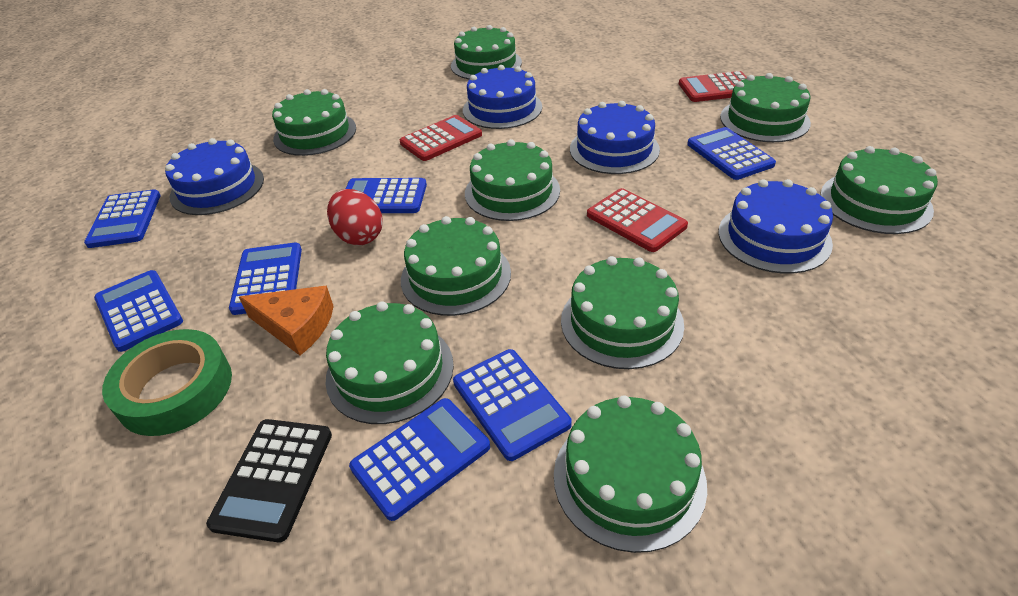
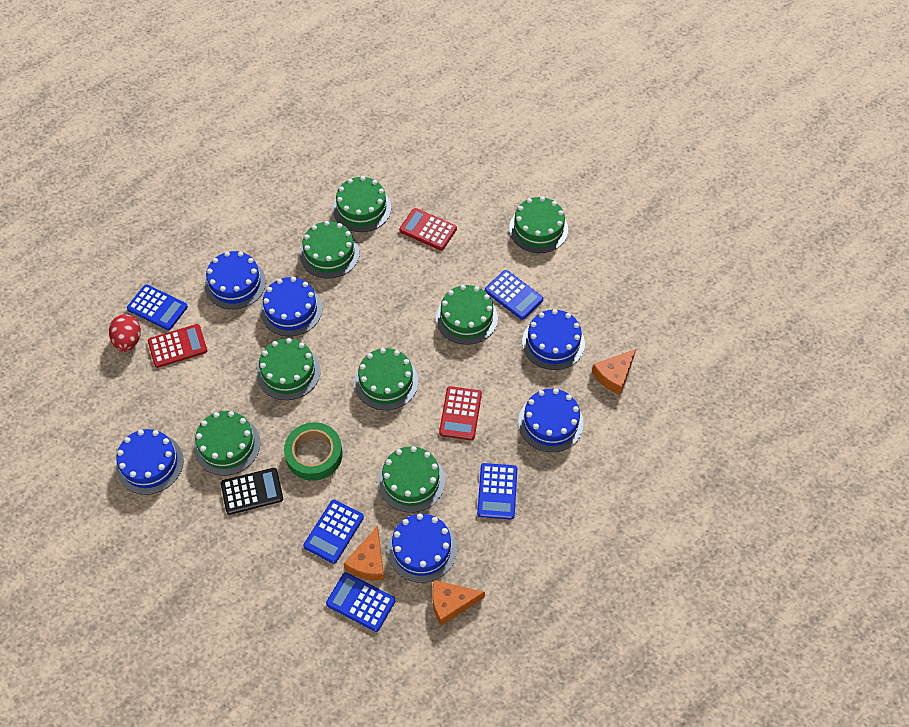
blue cake: [165,138,264,215] [463,65,542,129] [570,101,660,174] [718,179,833,274] = 4 -> [116,429,184,495] [205,251,266,309] [260,277,322,336] [387,514,457,583] [518,389,584,452] [522,309,585,370] = 6
blue calculator: [84,189,161,248] [94,270,183,352] [229,243,302,315] [346,178,427,213] [349,398,490,521] [453,349,572,461] [687,127,776,180] = 7 -> [127,285,188,330] [303,500,364,564] [326,572,395,632] [477,463,517,520] [485,270,543,320] = 5
green cake: [272,89,356,156] [325,301,454,424] [401,216,511,316] [451,25,522,79] [465,139,560,221] [554,395,707,553] [561,256,684,369] [720,73,811,142] [821,146,938,234] = 9 -> [194,411,260,476] [257,338,321,400] [300,221,360,279] [333,176,391,232] [354,348,418,410] [378,446,445,513] [436,285,498,345] [509,196,568,253] = 8
orange cheese: [239,286,334,355] = 1 -> [344,526,384,580] [432,580,485,625] [592,349,636,395] = 3

